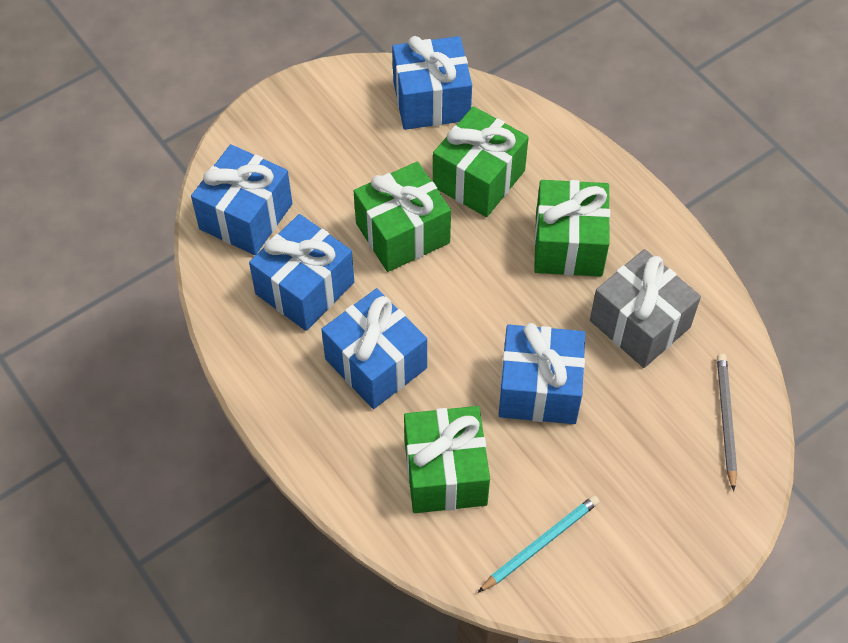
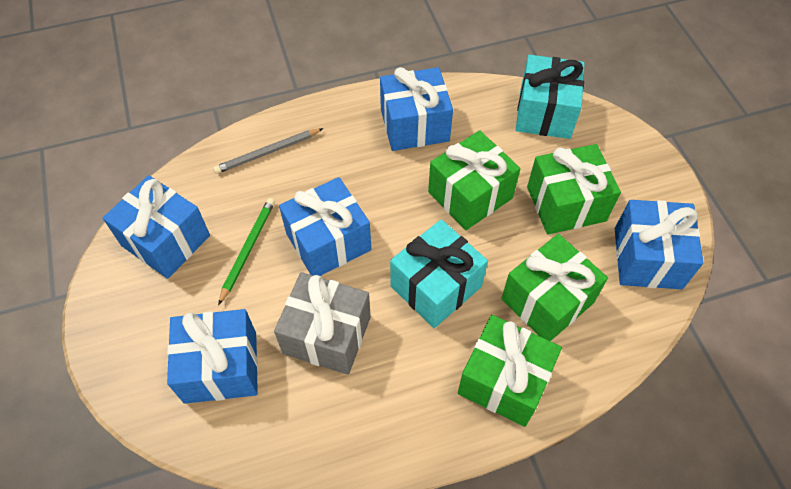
green pencil: none = 0 -> [218,198,275,305] = 1
turquoise gift: none = 0 -> [390,219,488,328] [516,55,585,139] = 2
turquoise pencil: [478,495,600,593] = 1 -> none = 0

